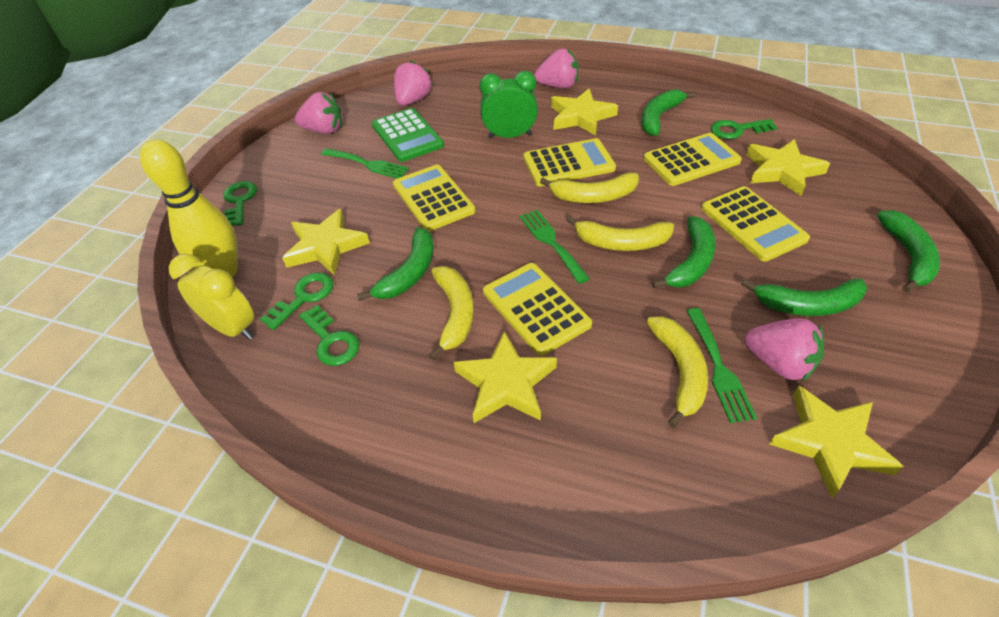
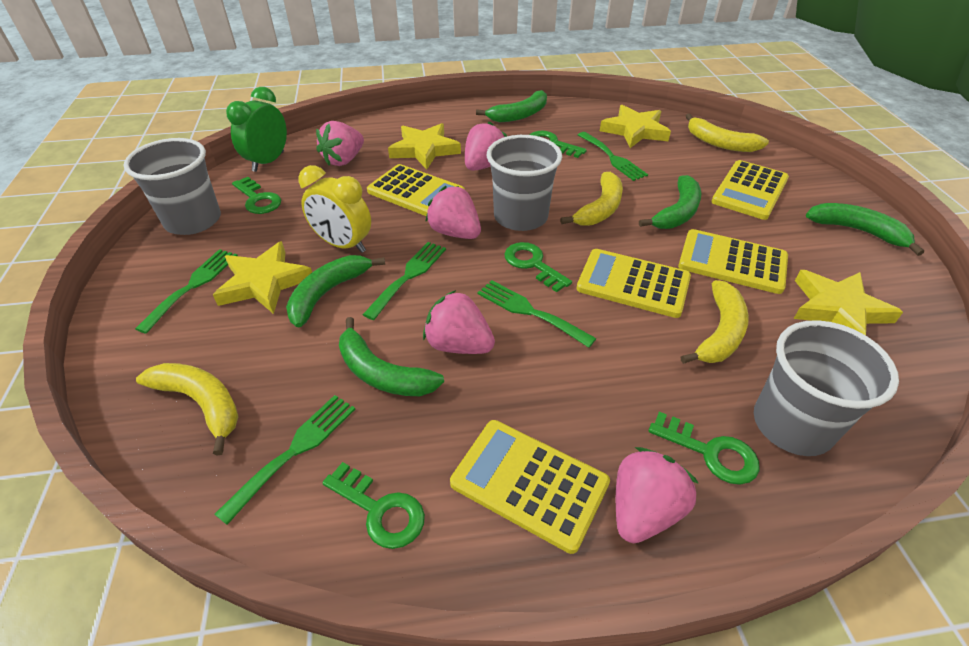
green calculator: [372,108,444,162] = 1 -> none = 0
green fork: [321,148,409,179] [519,210,590,284] [687,308,757,423] = 3 -> [135,249,238,334] [214,395,355,525] [363,242,446,320] [477,280,597,348] [578,132,648,181] = 5
green key: [223,181,257,226] [260,273,333,330] [299,305,359,366] [711,119,777,139] = 4 -> [232,177,281,214] [322,462,425,549] [504,242,572,292] [530,131,587,158] [648,412,759,485] = 5
grey cup: none = 0 -> [124,138,221,235] [487,135,562,231] [754,320,899,456] = 3
pink strawberry: [295,92,342,134] [394,60,432,106] [534,48,579,89] [745,318,824,382] = 4 -> [316,121,364,166] [423,290,495,354] [425,186,481,239] [465,121,507,171] [616,447,699,543] = 5
yellow bowling pin: [140,139,238,277] = 1 -> none = 0
yellow star: [282,209,370,275] [454,331,557,423] [551,89,618,136] [746,139,830,196] [769,385,904,498] = 5 -> [213,241,312,314] [388,123,461,170] [600,105,671,148] [794,270,903,335] = 4

